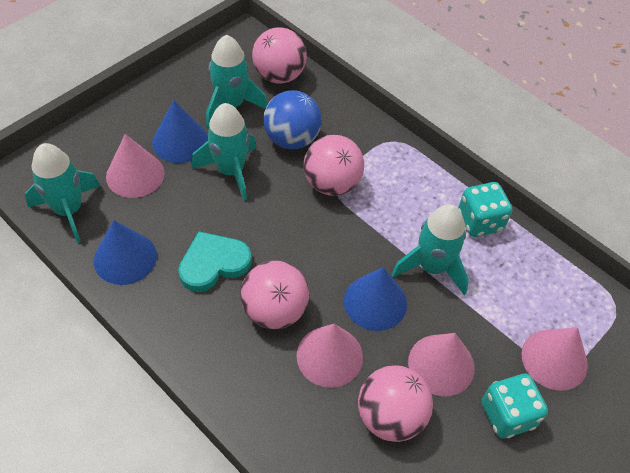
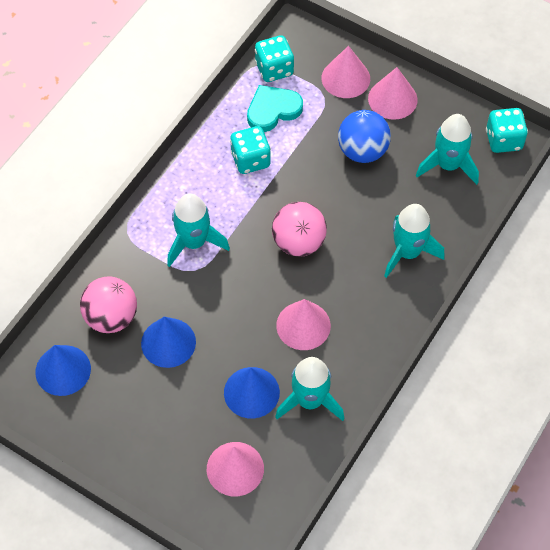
pink ball: [240,261,309,329] [252,27,307,84] [304,135,364,196] [358,365,433,442] = 4 -> [80,276,137,333] [272,202,327,257] = 2
turquoise dice: [458,182,512,237] [482,374,548,438] = 2 -> [230,126,271,174] [255,35,294,82] [486,108,528,153] = 3

